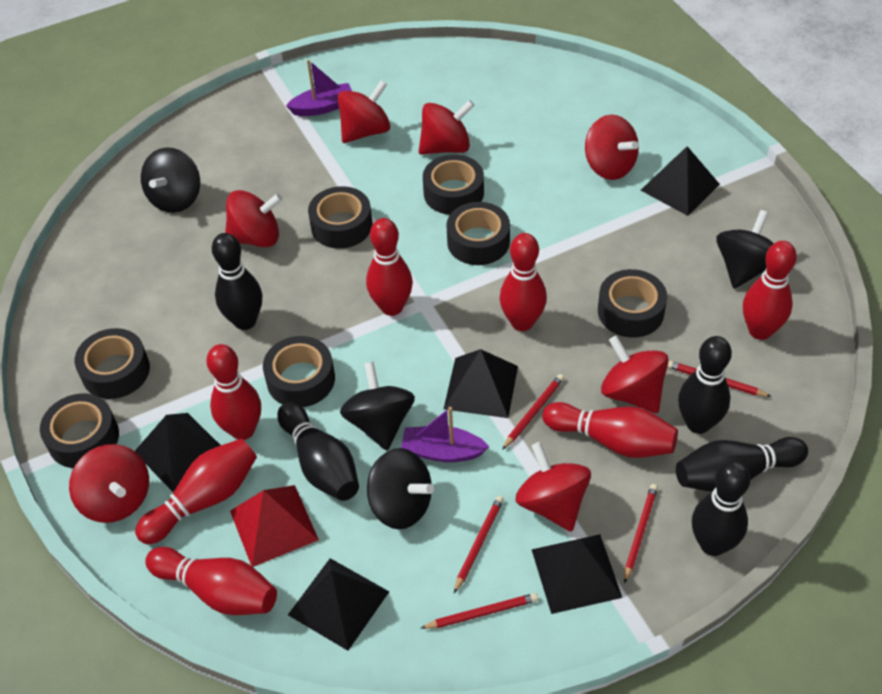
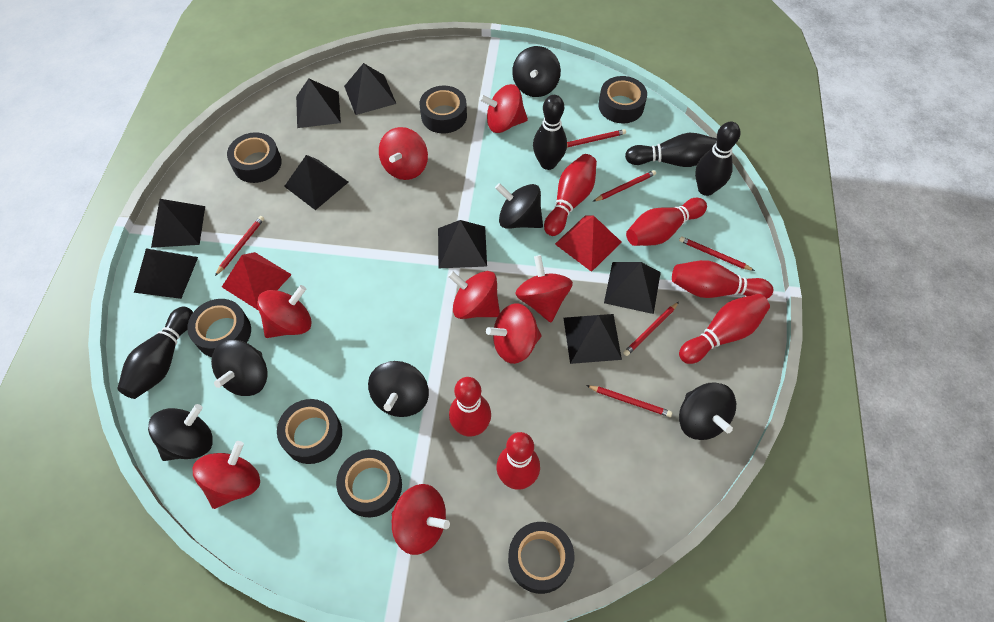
black bowling pin: [212,233,262,330] [277,402,359,501] [676,437,808,492] [678,336,732,434] [692,461,750,556] = 5 -> [117,307,193,399] [533,95,567,170] [625,133,717,167] [695,121,740,196] = 4
black pyramid: [135,413,221,492] [288,558,389,651] [444,349,518,418] [531,534,622,614] [641,146,720,216] = 5 -> [134,249,198,299] [151,199,205,248] [284,155,348,210] [296,79,341,128] [344,63,396,115] [438,220,487,268] [564,314,622,364] [604,262,661,314] = 8
black spinning top: [141,148,200,213] [340,362,415,451] [367,448,434,529] [716,210,774,288] = 4 -> [148,404,213,461] [211,340,268,396] [368,361,429,417] [495,183,543,229] [512,46,561,97] [679,382,736,440] = 6
purple boat: [286,59,352,116] [401,407,489,462] = 2 -> none = 0
red bowling pin: [135,439,257,544] [145,547,277,615] [206,344,261,440] [366,218,413,316] [500,233,547,331] [542,402,678,458] [743,241,797,340] = 7 -> [449,377,491,437] [497,432,540,490] [544,154,597,236] [626,198,707,246] [672,260,773,299] [679,294,770,364] = 6
red pencil: [421,593,538,629] [454,496,504,593] [502,374,564,450] [624,484,658,584] [668,360,772,397] = 5 -> [215,216,264,276] [567,129,626,147] [586,385,672,417] [593,170,656,202] [623,302,679,356] [679,236,755,271] = 6
red pyramid: [230,485,319,567] = 1 -> [222,252,292,311] [555,215,621,272] = 2
red spinning top: [69,444,149,523] [225,190,282,247] [338,80,390,143] [419,100,475,155] [516,442,591,532] [585,115,639,180] [601,335,669,413] = 7 -> [193,441,260,509] [257,285,311,338] [379,127,428,180] [392,484,450,555] [448,271,500,319] [479,84,528,133] [486,303,542,364] [515,255,573,322] = 8

